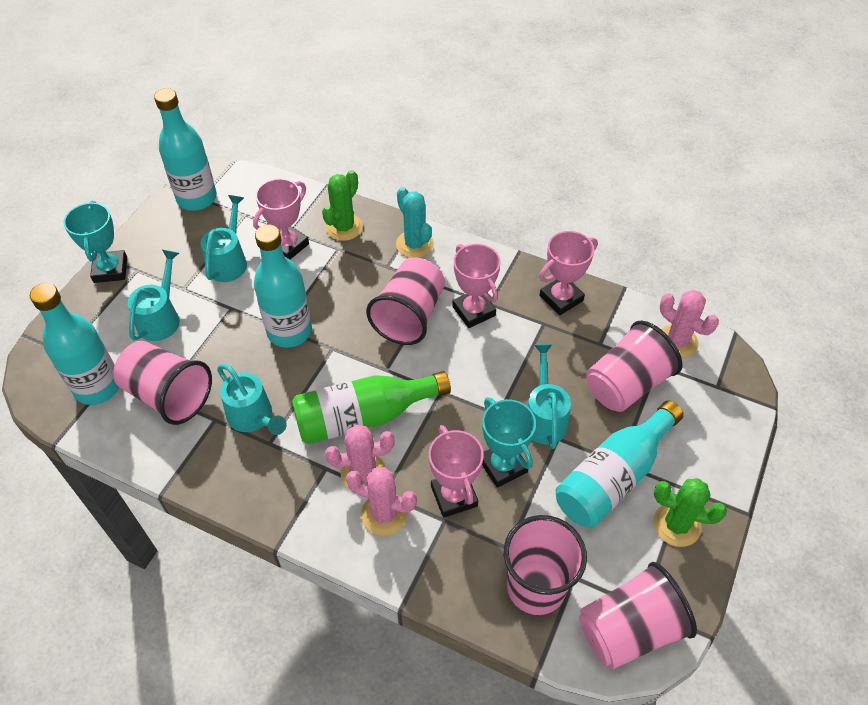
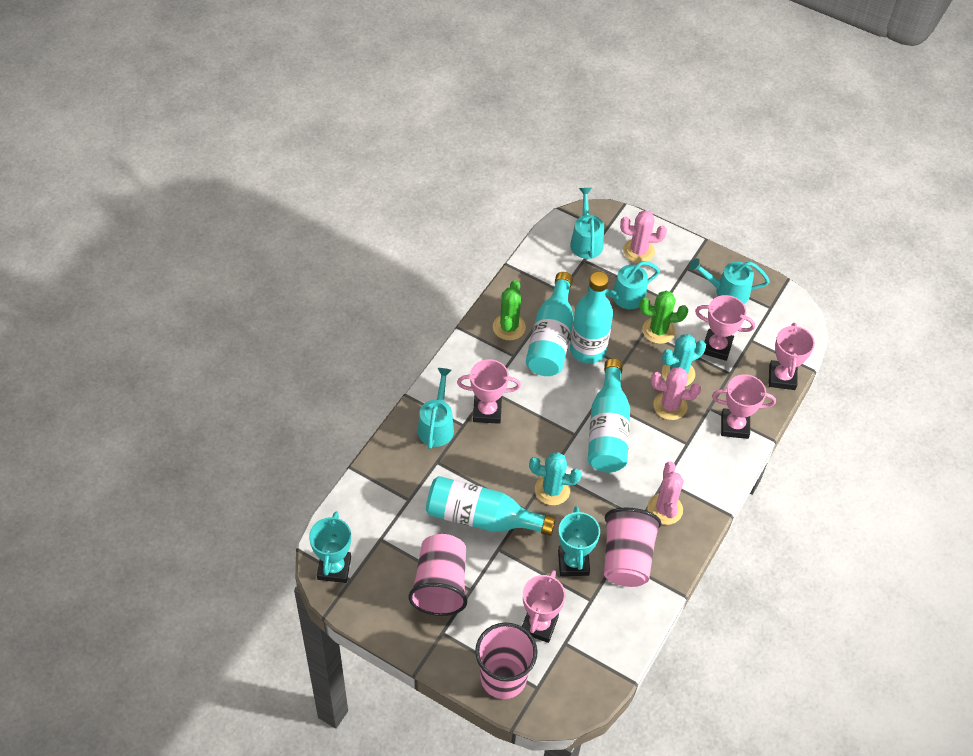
green bottle: [292,371,451,444] = 1 -> none = 0
pink cup: [113,341,212,425] [366,257,445,345] [504,515,587,615] [579,562,697,669] [586,321,682,412] = 5 -> [409,534,467,616] [475,622,537,699] [604,508,662,587] = 3
pink trophy: [253,178,309,259] [429,425,484,518] [452,244,501,328] [539,231,598,315] = 4 -> [457,359,521,424] [522,570,565,643] [695,295,755,361] [712,374,776,439] [769,323,815,390] = 5
turquoise cactus: [396,187,434,258] = 1 -> [529,452,582,505] [662,334,706,386] = 2

